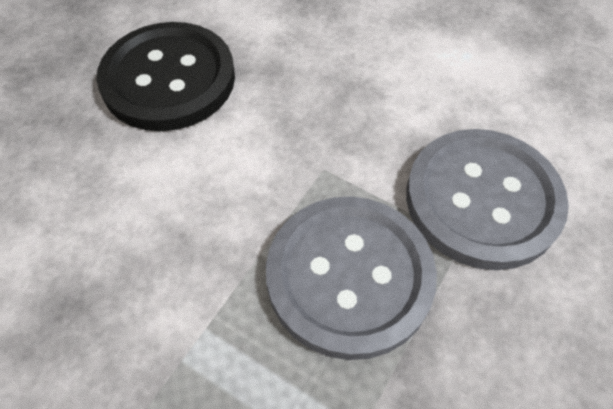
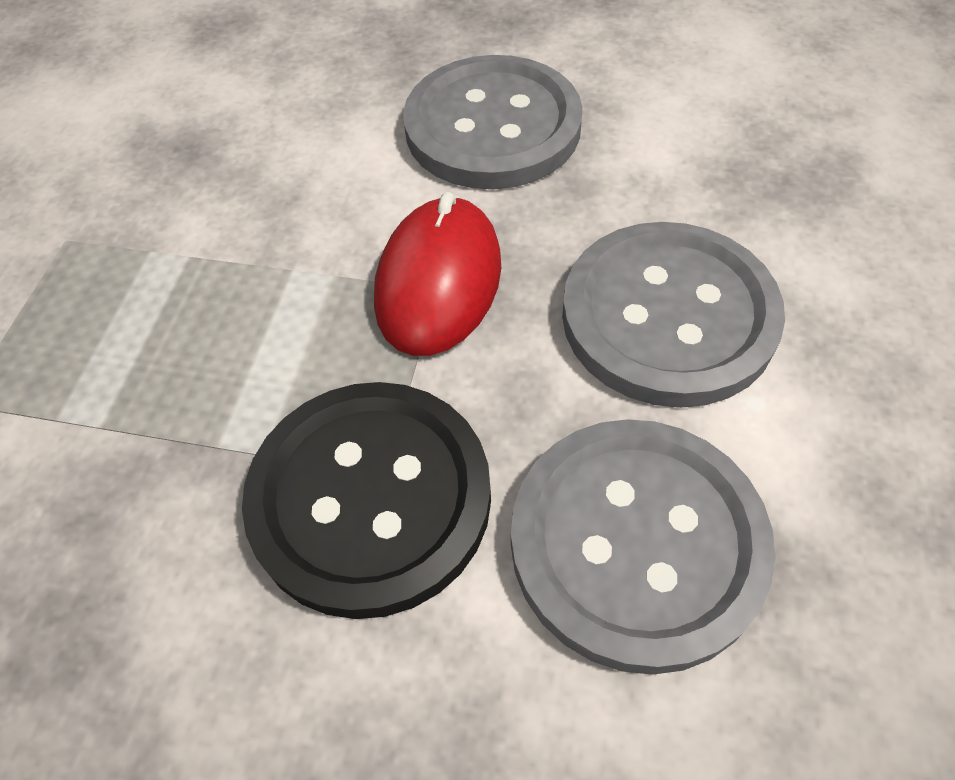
grey button: [266,196,437,360] [406,129,569,270] = 2 -> [403,55,583,189] [511,419,776,675] [562,222,785,408] = 3
red mouse: none = 0 -> [374,192,501,356] = 1

